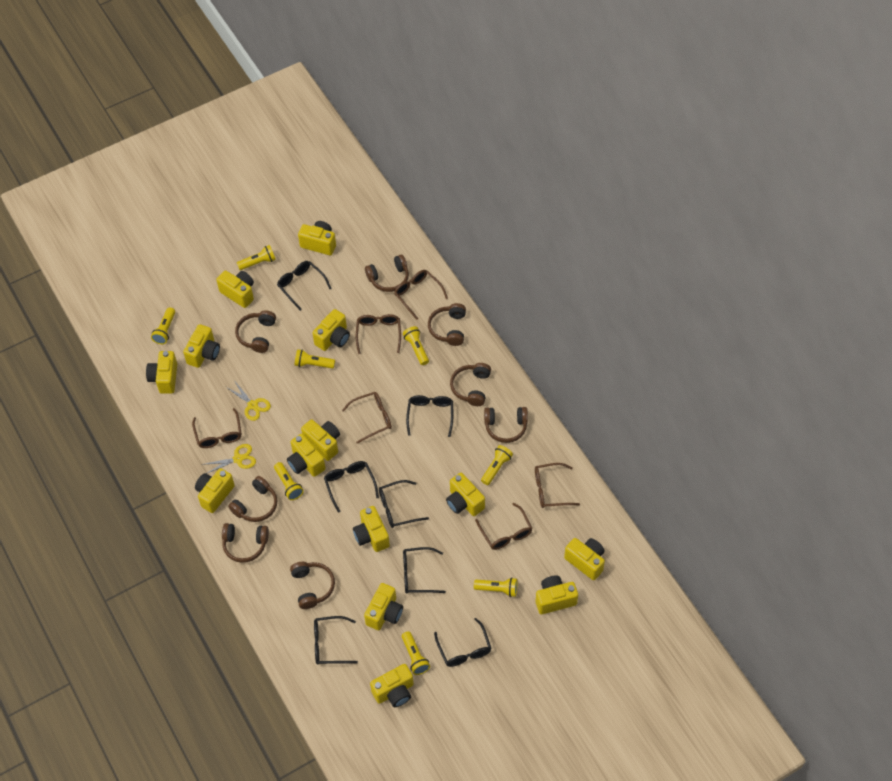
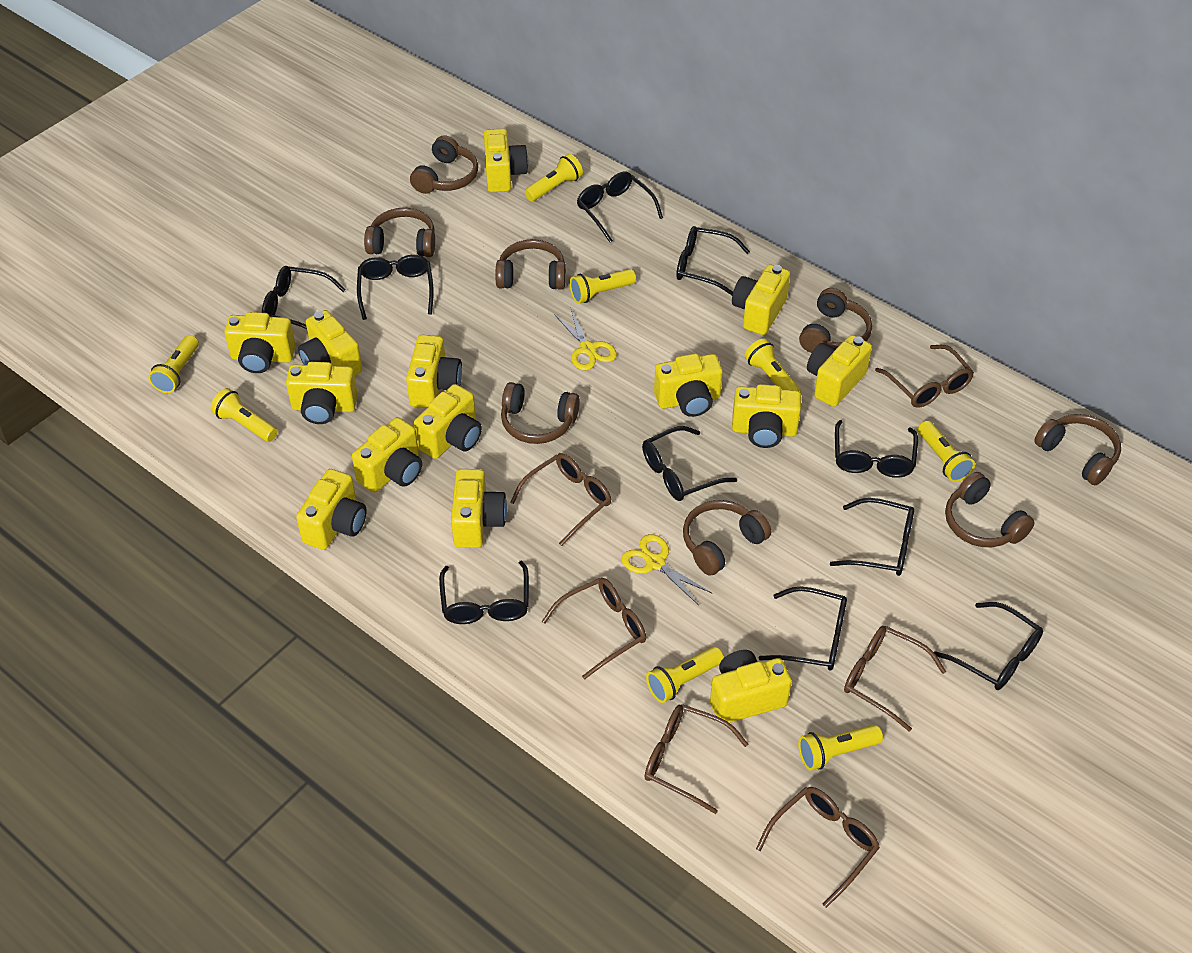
black glasses: [277,261,332,311] [314,616,358,665] [324,461,379,513] [379,480,429,528] [403,547,446,593] [406,395,453,437] [434,618,491,667] = 7 -> [262,266,346,329] [357,255,434,320] [439,561,529,624] [577,172,663,243] [642,426,737,501] [676,226,750,295] [759,587,847,671] [830,498,914,576] [835,420,918,478] [934,602,1043,690] = 10

